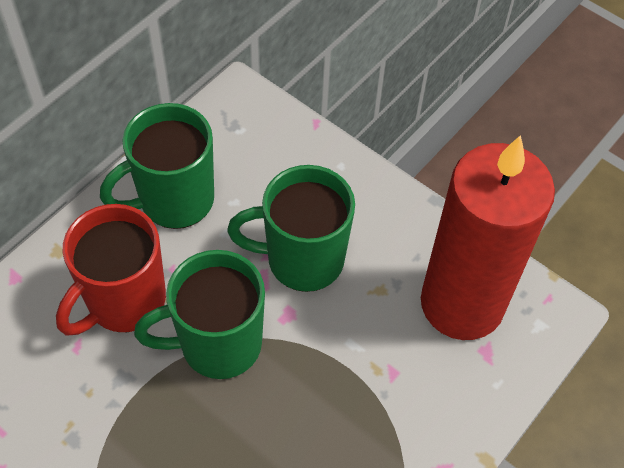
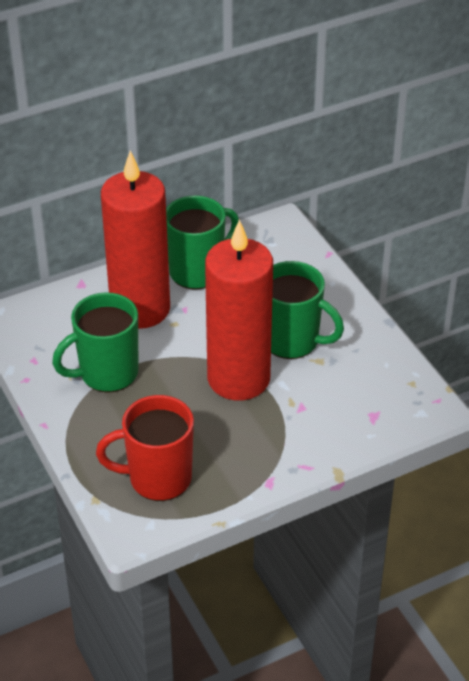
red candle: [421,135,555,340] = 1 -> [101,151,170,329] [205,219,273,400] = 2

